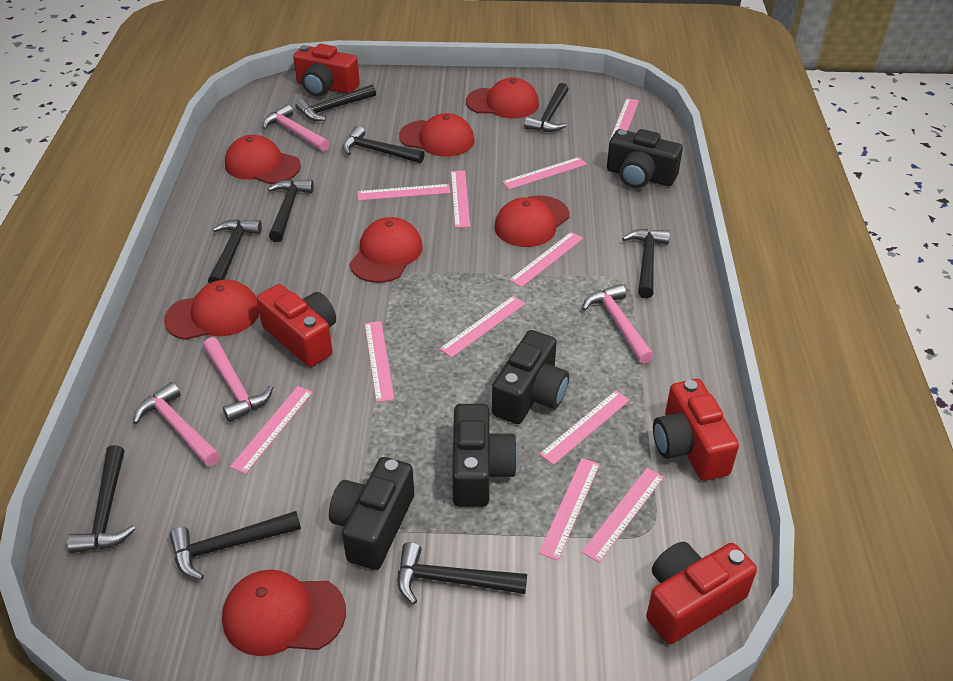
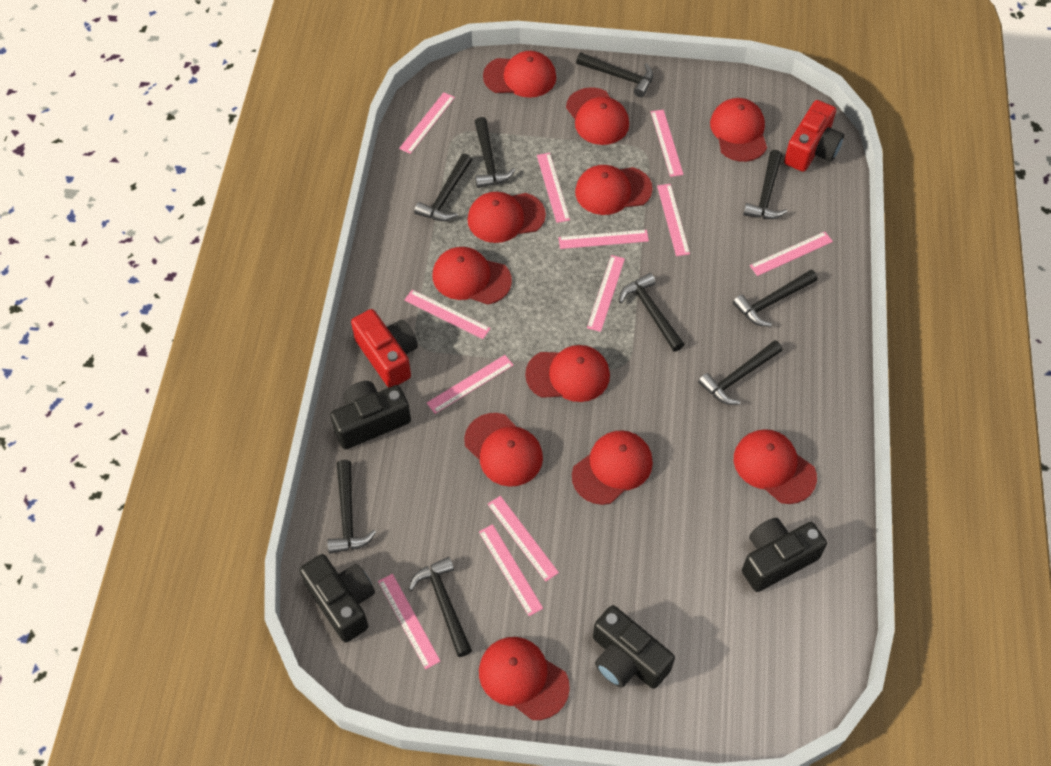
pink hammer: [133,382,220,466] [203,337,273,422] [262,104,330,152] [582,284,654,364] = 4 -> none = 0
pink ruler: [230,386,313,474] [357,184,451,201] [365,321,394,402] [439,296,525,358] [451,171,470,228] [502,157,587,189] [509,232,583,287] [539,390,630,465] [539,458,600,560] [582,468,664,563] [609,98,639,141] = 11 -> [378,574,441,669] [399,92,455,154] [404,290,491,339] [427,355,513,414] [479,524,543,616] [488,496,559,582] [537,153,570,223] [558,230,649,249] [587,255,625,332] [651,110,684,177] [657,184,690,256] [750,232,833,276] = 12
red camera: [256,284,336,367] [293,44,360,96] [646,542,757,644] [653,379,739,481] = 4 -> [351,309,418,387] [784,100,844,172] = 2
red cap: [164,280,259,340] [222,570,346,656] [225,135,301,184] [349,217,423,283] [399,113,475,157] [466,77,539,118] [495,196,569,247] = 7 -> [433,247,512,305] [464,413,543,487] [468,192,546,243] [479,637,570,720] [483,51,556,98] [525,345,610,402] [566,87,629,145] [572,430,653,505] [575,165,653,215] [710,98,767,162] [734,429,817,504] = 11

